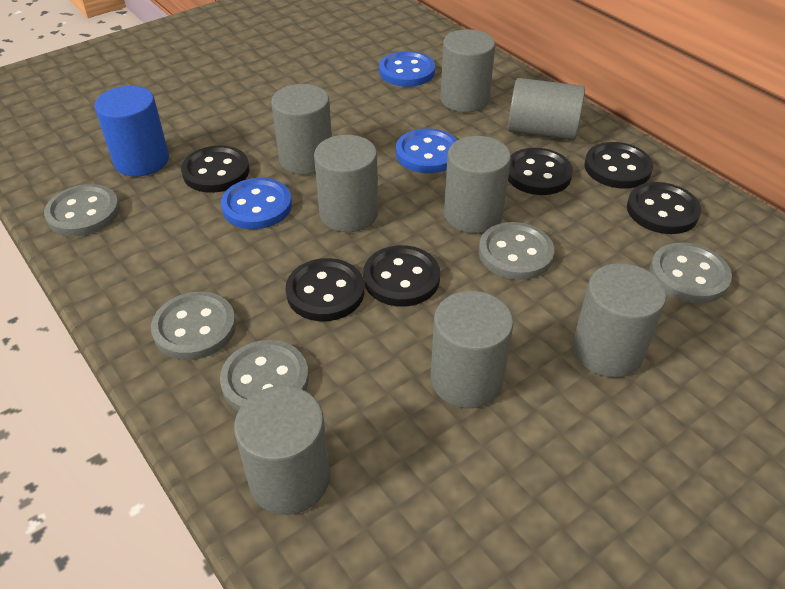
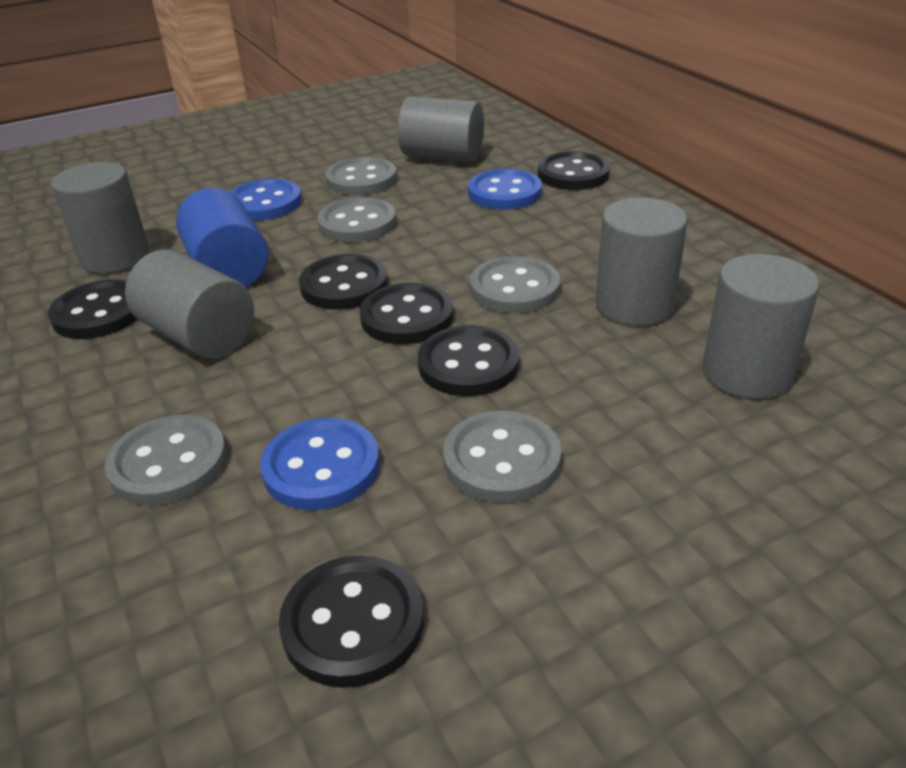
grey cylinder: [234,386,330,515] [271,84,332,174] [314,135,378,232] [431,291,514,408] [440,29,495,112] [444,136,511,233] [508,78,585,140] [573,263,666,378] = 8 -> [51,162,149,273] [125,249,254,358] [398,96,484,162] [595,197,688,326] [702,254,820,399] = 5

